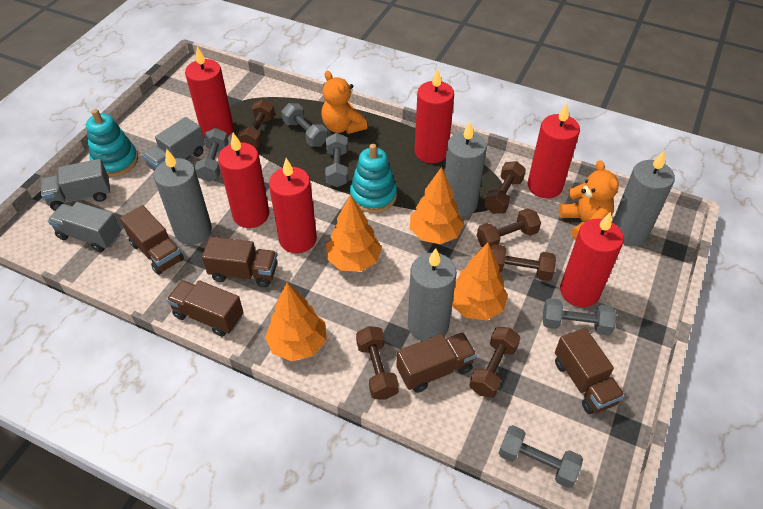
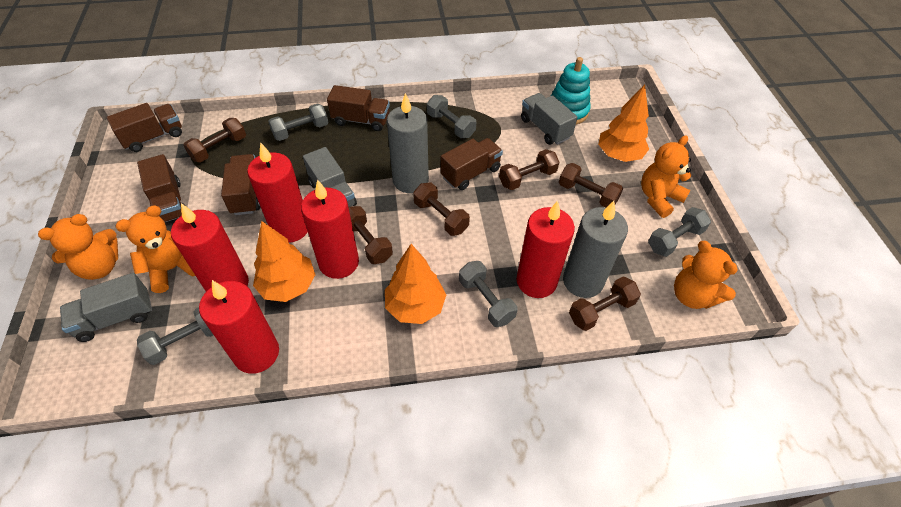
grey candle: [154,149,212,245] [408,248,457,341] [444,122,487,217] [612,151,675,246] = 4 -> [387,93,429,193] [563,201,628,298] = 2
orange teddy bear: [321,71,367,134] [559,160,619,240] = 2 -> [38,214,118,280] [115,205,195,293] [641,135,691,218] [674,241,738,309] = 4
orange tree: [265,282,327,361] [326,195,382,272] [410,167,464,244] [452,242,508,320] = 4 -> [253,221,315,302] [385,244,446,324] [598,85,649,162] = 3
red candle: [185,47,234,137] [218,133,269,228] [269,158,317,253] [415,69,454,163] [528,103,580,199] [560,212,624,307] = 6 -> [171,203,249,292] [199,280,279,374] [247,142,308,243] [301,179,359,279] [516,201,575,298] = 5
turquoise stacking toy: [86,109,138,177] [350,144,397,213] = 2 -> [551,57,591,124] = 1

